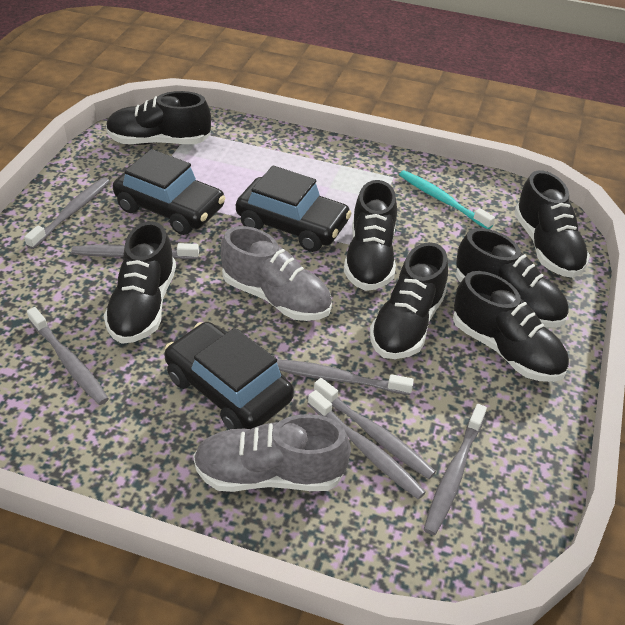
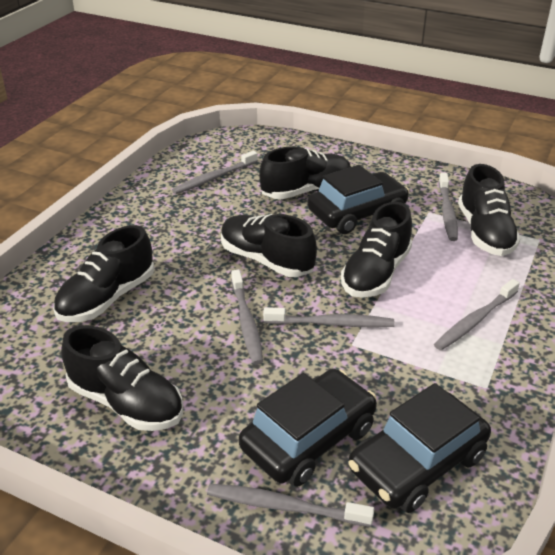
black shoe: [104,221,176,344] [106,91,211,145] [344,180,397,291] [370,242,448,359] [453,271,569,382] [456,228,569,328] [514,170,590,278] = 7 -> [53,225,154,322] [61,325,183,431] [221,214,317,277] [259,146,351,199] [341,202,412,298] [458,164,521,256] = 6
grey shoe: [193,414,351,492] [221,226,332,321] = 2 -> none = 0
grey toothbrush: [24,177,110,249] [27,307,109,405] [71,243,199,259] [277,359,414,395] [308,390,426,500] [314,378,436,479] [424,404,487,535] = 7 -> [172,151,258,194] [207,484,374,527] [231,270,263,365] [263,307,394,328] [434,279,520,350] [439,173,458,241] = 6
turquoise toothbrush: [399,170,495,229] = 1 -> none = 0

